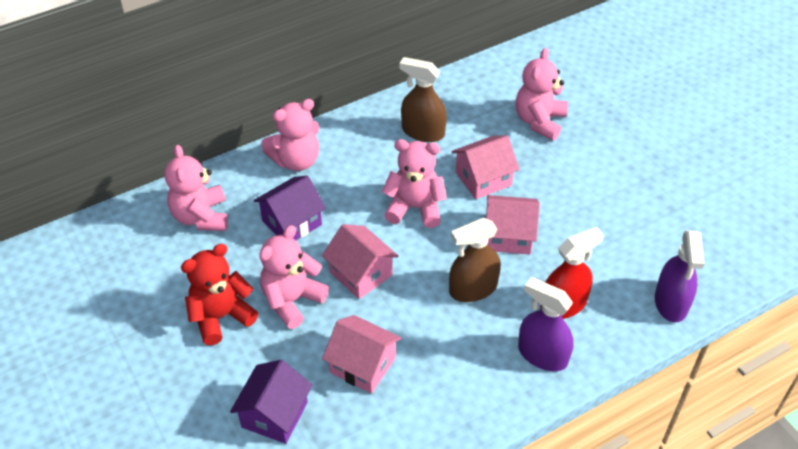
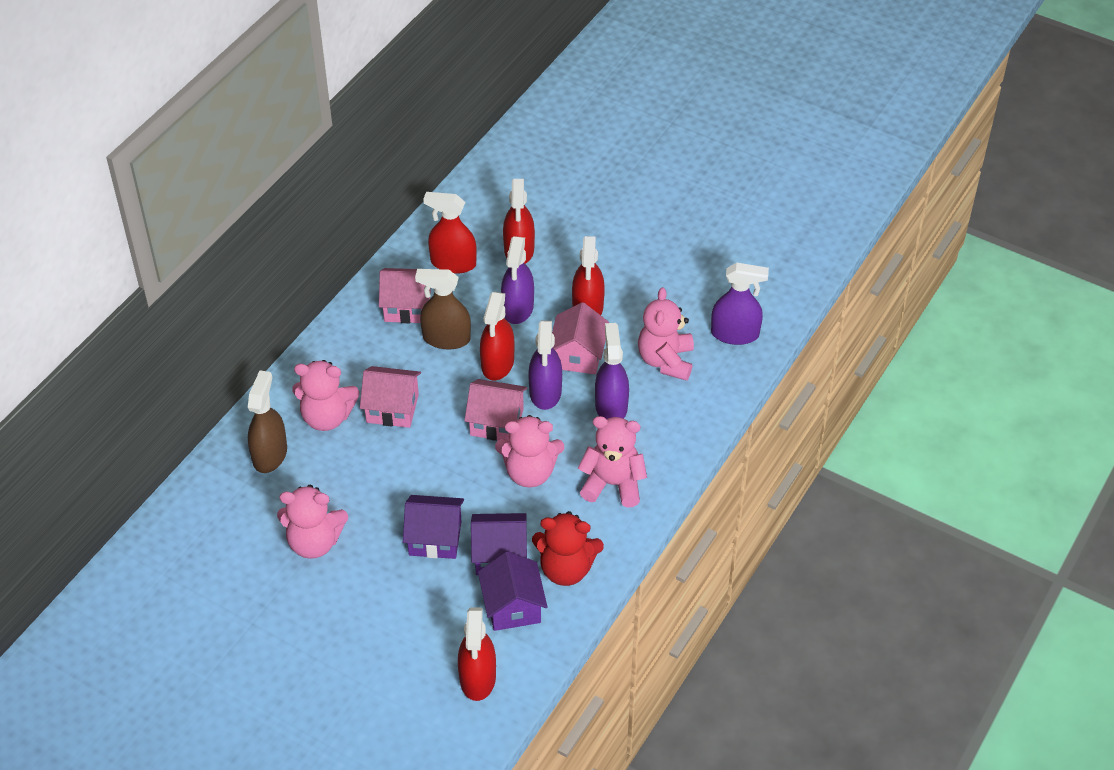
purple house: [230,360,313,444] [254,176,326,241] = 2 -> [403,495,464,559] [471,513,527,575] [478,551,547,631] = 3
purple spray bottle: [518,277,574,371] [655,230,704,323] = 2 -> [501,236,534,324] [528,321,562,410] [595,323,629,419] [711,263,769,345] = 4
red spray bottle: [540,227,604,319] = 1 -> [423,192,477,274] [458,608,496,701] [480,292,514,380] [503,179,535,264] [572,236,605,315] = 5

